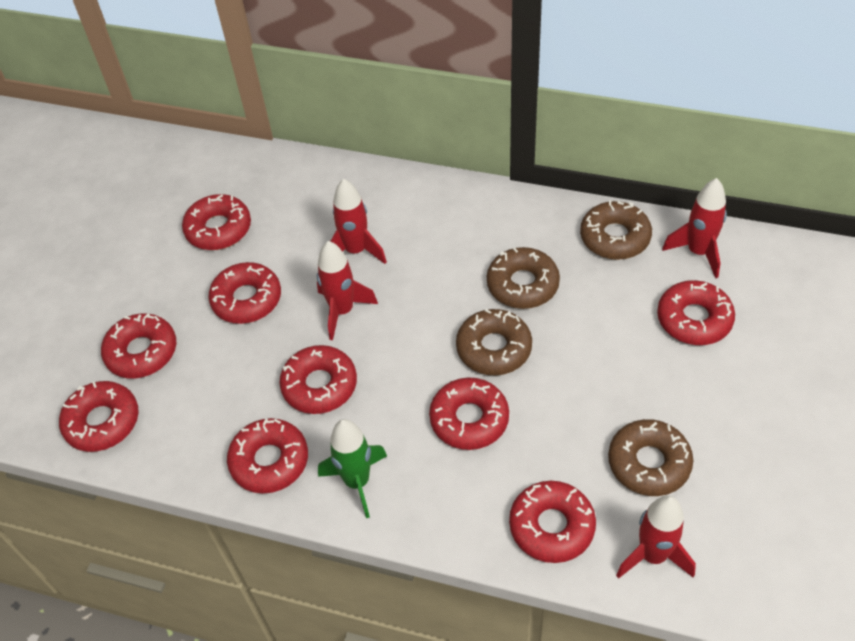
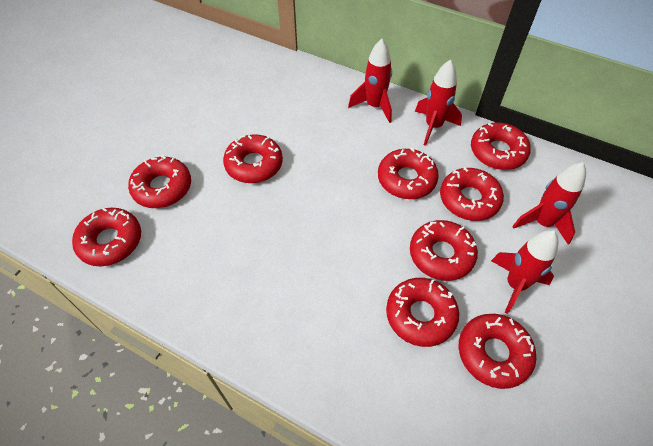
brown donut: [456,309,532,376] [487,247,560,309] [580,200,652,260] [608,419,693,496] = 4 -> none = 0
green rocket: [318,419,387,518] = 1 -> none = 0

